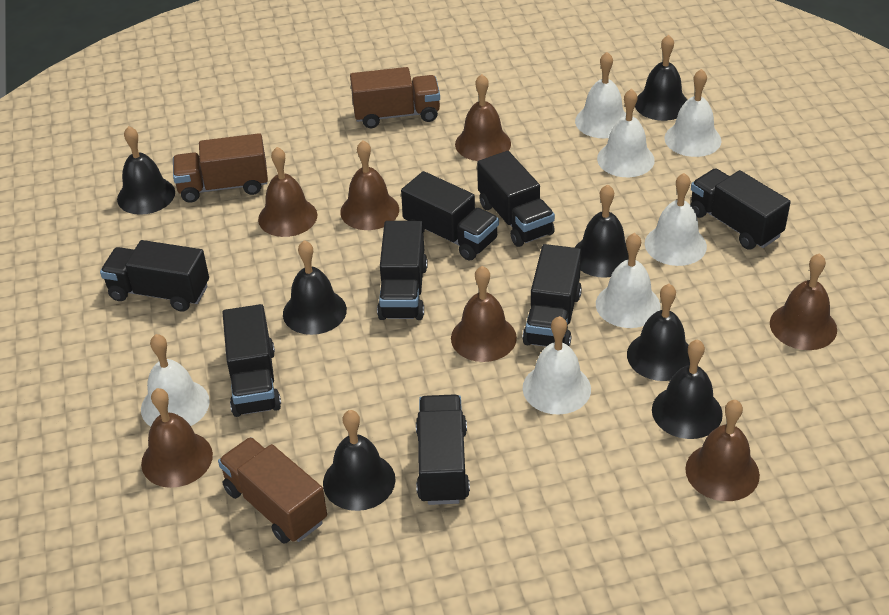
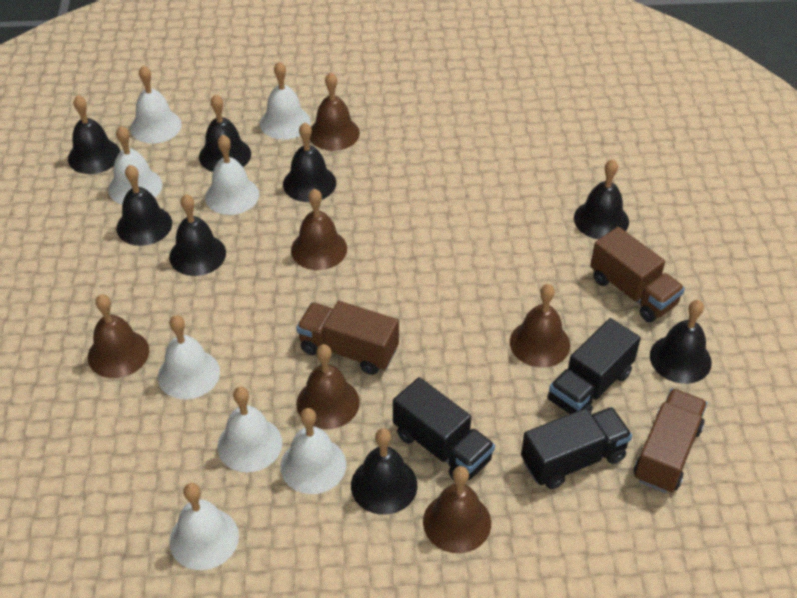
black bell: [117,126,175,215] [283,240,347,335] [323,410,396,511] [574,184,629,278] [627,284,690,381] [635,35,687,121] [652,339,723,439] = 7 -> [68,95,121,174] [117,165,172,246] [169,194,226,276] [199,94,251,172] [283,122,336,202] [351,428,417,515] [574,159,629,239] [650,300,712,384] = 8
black truck: [100,240,209,312] [223,304,281,417] [377,221,428,320] [401,171,499,260] [416,394,470,505] [477,151,555,247] [522,244,582,347] [690,168,791,250] = 8 -> [393,377,495,480] [521,407,632,489] [547,318,641,414] = 3
brown bell: [141,388,213,488] [258,147,318,237] [340,140,399,230] [451,266,517,362] [455,74,511,161] [685,400,760,501] [770,253,837,350] = 7 -> [88,294,149,378] [291,189,347,270] [296,344,360,429] [310,72,360,151] [423,466,491,553] [510,284,570,368] = 6
white bell: [141,334,210,427] [523,316,591,415] [575,52,626,138] [596,233,660,328] [597,89,655,177] [645,173,707,266] [664,69,721,157] = 7 -> [108,126,162,204] [130,65,182,143] [158,315,220,399] [169,483,239,570] [205,135,259,215] [217,387,282,472] [260,62,311,140] [280,408,346,494] = 8

